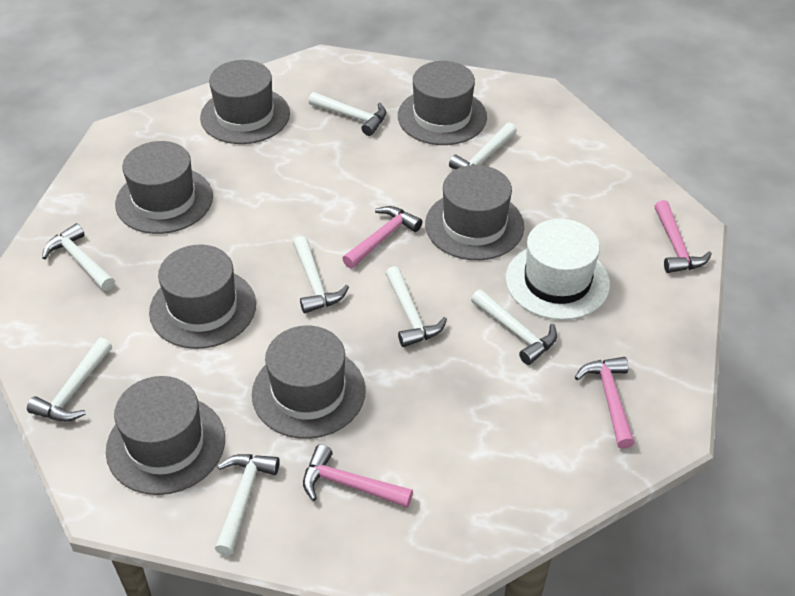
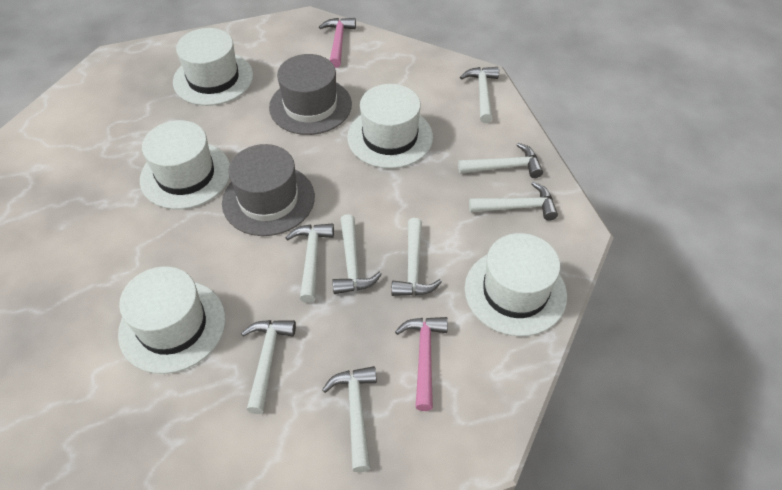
grey hat: [106,376,225,495] [115,141,213,234] [149,245,256,349] [200,60,290,144] [252,326,366,439] [398,61,487,145] [425,165,524,260] = 7 -> [222,144,315,236] [269,54,352,135] = 2
pink hammer: [303,444,413,508] [342,206,422,268] [575,357,635,449] [654,200,712,273] = 4 -> [319,18,356,68] [395,317,448,411] = 2
white hat: [506,219,610,320] = 1 -> [118,266,226,374] [140,120,230,209] [173,28,253,106] [347,84,433,169] [465,233,567,336] = 5

